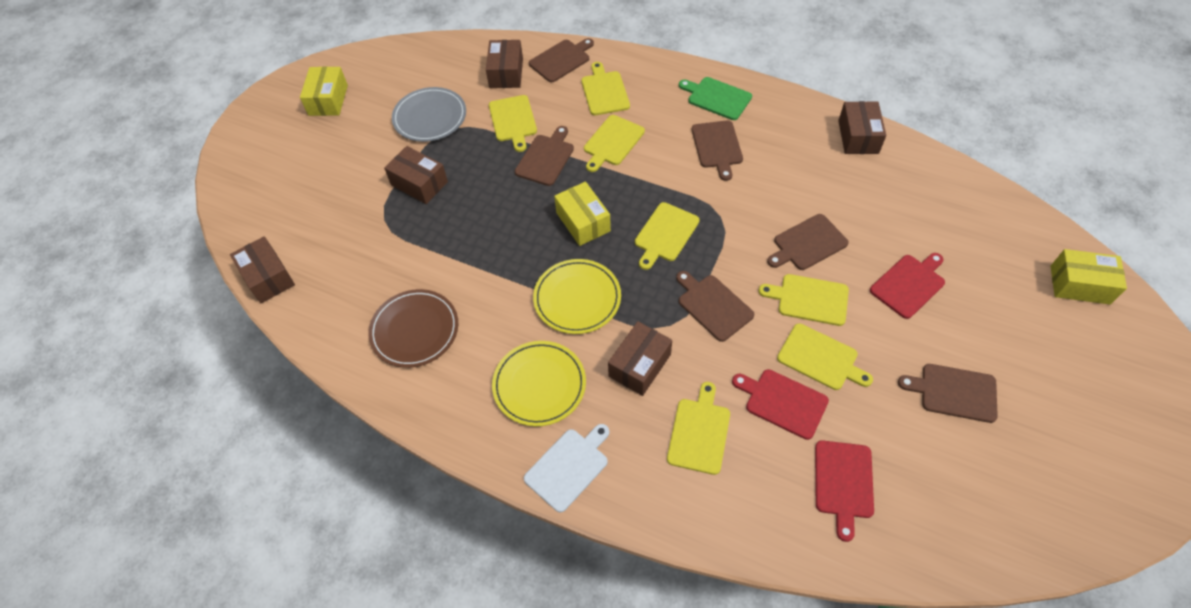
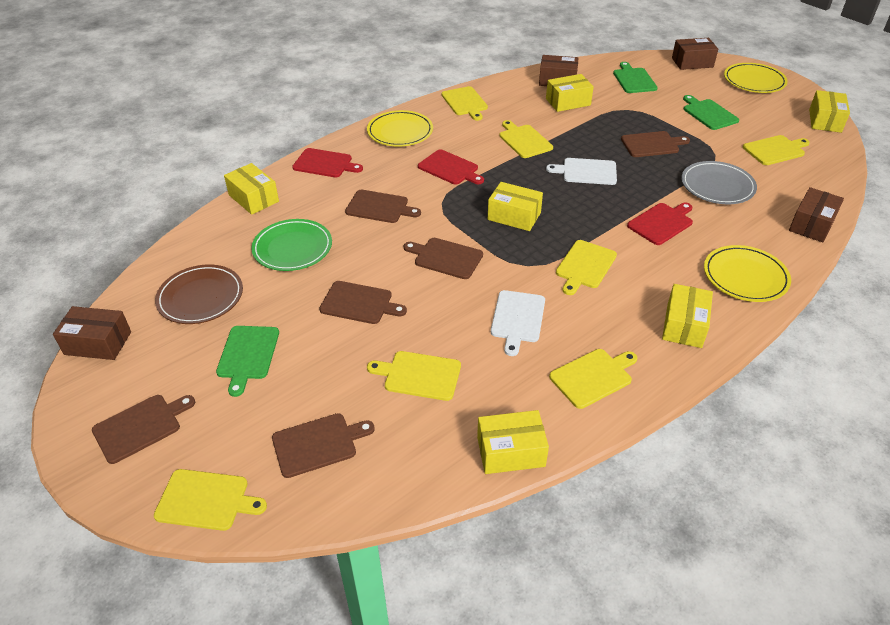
brown box: [230,236,295,303] [384,146,448,204] [486,40,523,88] [608,321,672,396] [838,101,886,154] = 5 -> [53,306,131,360] [539,55,579,86] [672,38,718,70] [789,187,844,242] = 4
green cutting board: [679,77,752,120] = 1 -> [216,326,279,397] [613,62,658,93] [683,95,739,130] = 3
green plate: none = 0 -> [251,219,332,271] = 1
white cutting board: [524,424,609,512] = 1 -> [491,290,545,356] [546,158,617,185] = 2
yellow box: [300,66,348,116] [554,182,611,246] [1051,249,1127,305] = 3 -> [224,163,279,215] [477,410,549,474] [488,182,543,231] [546,74,594,112] [662,284,713,348] [809,90,850,133] = 6
yellow plate: [492,341,586,426] [533,259,621,334] = 2 -> [367,110,433,147] [704,245,791,302] [724,63,788,93] = 3

